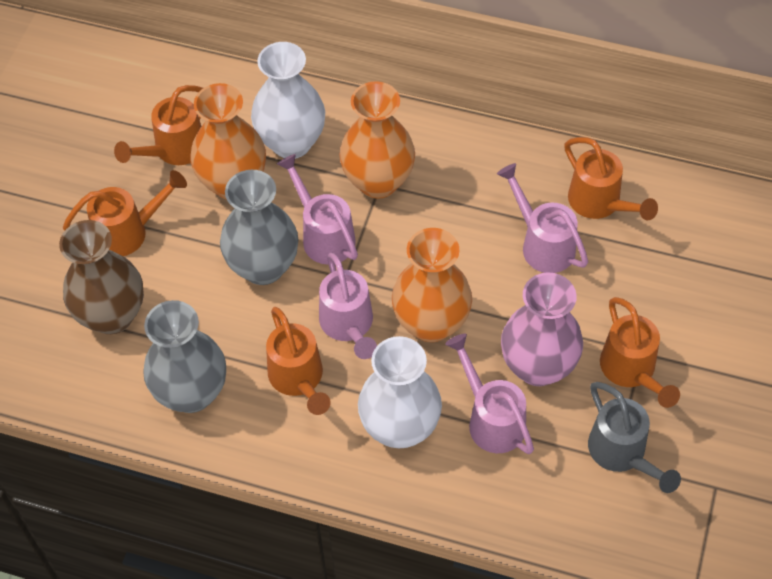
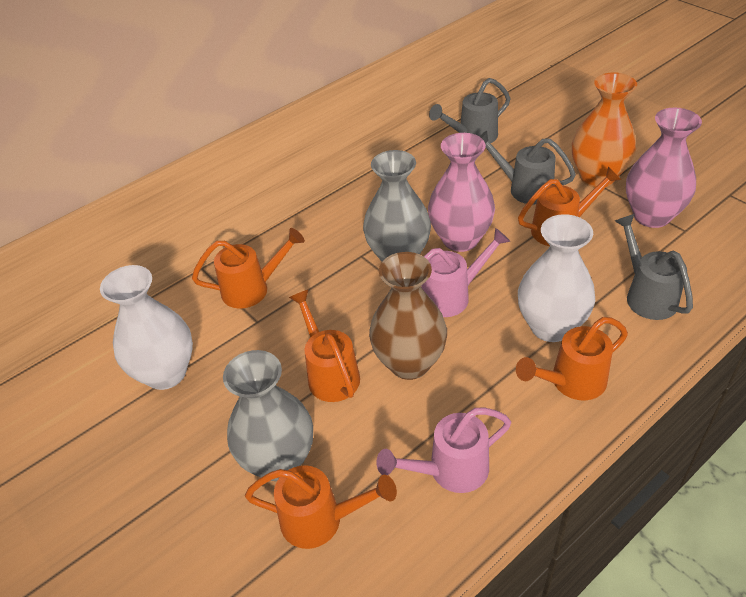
grey watering can: [588,382,681,493] = 1 -> [429,78,510,143] [479,131,576,204] [615,214,693,320] = 3
orange vase: [190,83,266,199] [339,81,415,199] [392,228,472,342] = 3 -> [572,72,637,188] = 1
pink vase: [501,272,583,386] = 1 -> [428,133,495,252] [626,108,702,228] = 2
pink watering can: [277,154,358,265] [319,252,377,359] [445,334,534,454] [497,163,588,273] = 4 -> [376,407,511,493] [421,228,510,317] = 2

